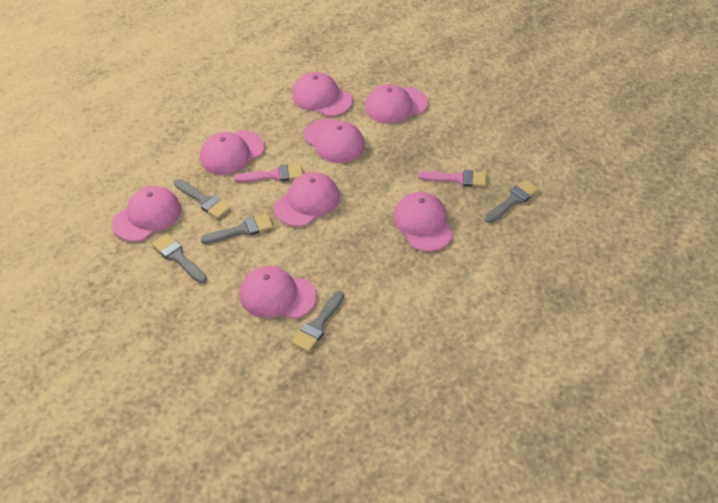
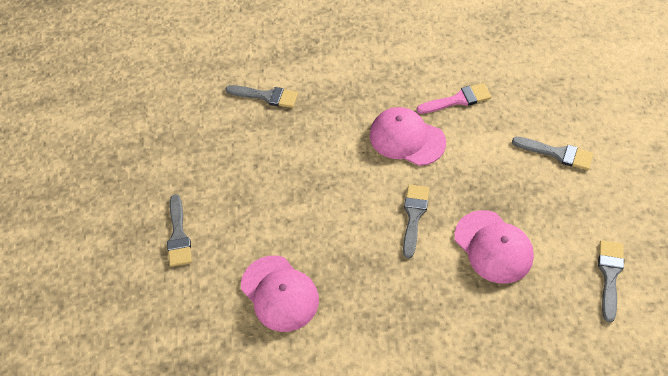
pink brush: [234,164,303,182] [418,170,487,187] = 2 -> [417,83,491,114] = 1
pink cap: [112,186,181,242] [200,131,265,175] [240,266,317,319] [274,172,340,227] [292,72,353,117] [304,119,365,163] [365,84,428,124] [393,192,453,252] = 8 -> [241,256,319,332] [370,107,446,166] [454,210,534,284] = 3

